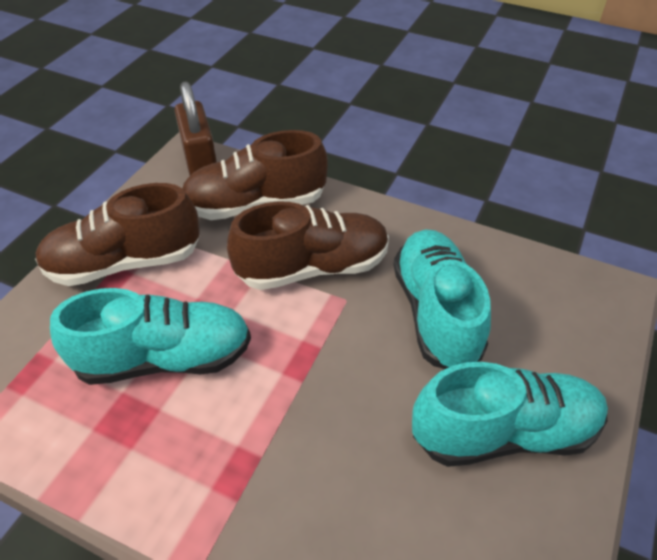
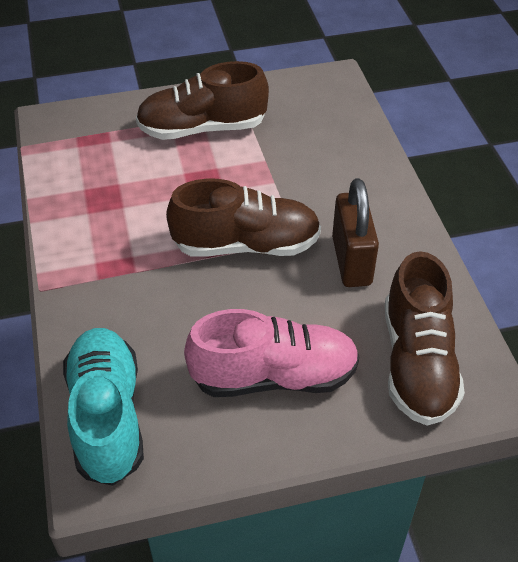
pink shoe: none = 0 -> [184,309,360,397] = 1
turquoise shoe: [50,288,251,385] [393,229,491,369] [412,362,608,467] = 3 -> [63,328,144,486] = 1

